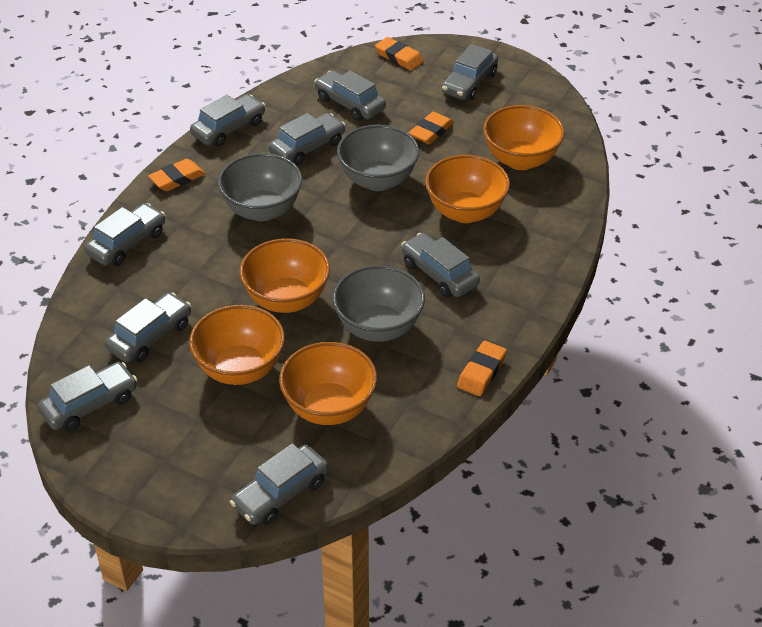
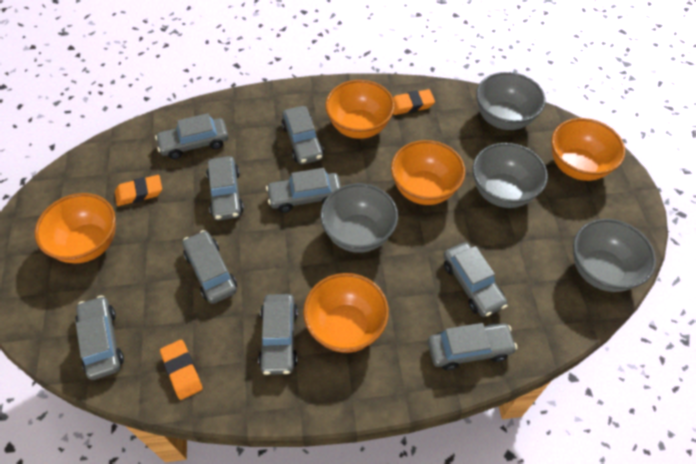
grey bowl: [218,153,302,221] [332,265,425,342] [337,125,419,191] = 3 -> [320,183,398,253] [472,143,548,208] [476,72,545,130] [573,219,656,292] = 4
orange eraser: [148,159,205,191] [375,37,424,71] [409,112,454,144] [457,341,507,396] = 4 -> [115,175,162,206] [160,340,203,400] [393,89,435,115] = 3

